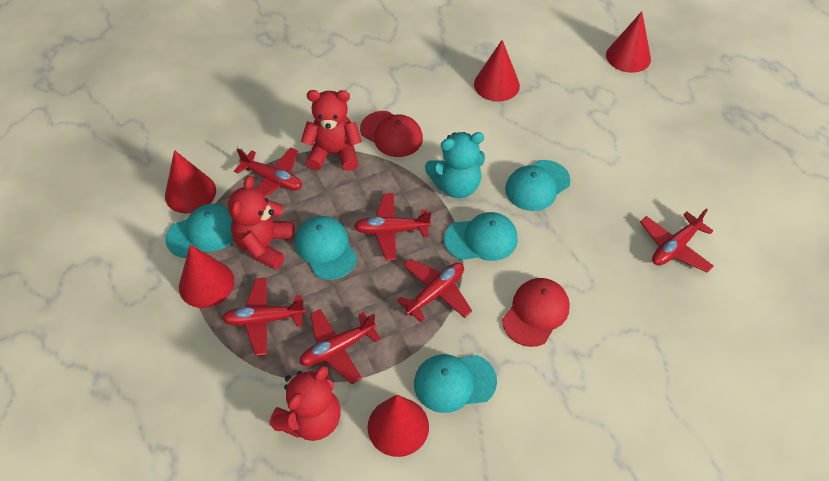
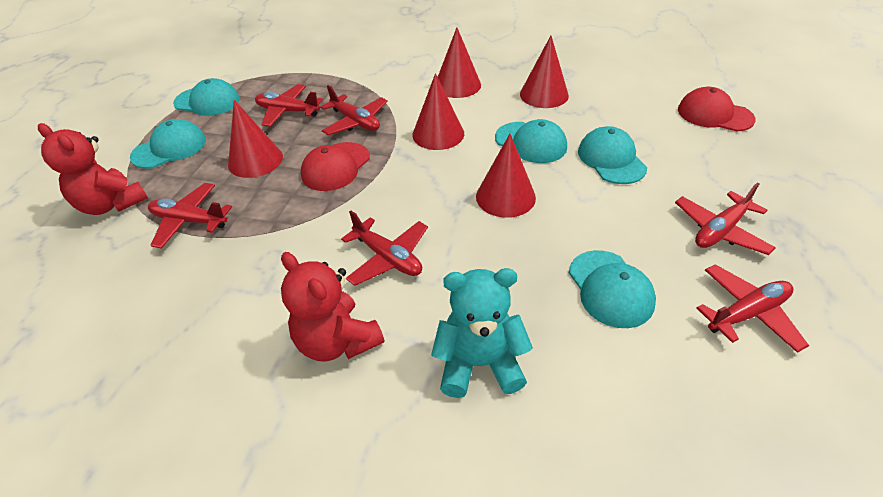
red teddy bear: [228,176,294,270] [269,366,341,441] [301,90,362,171] = 3 -> [38,123,148,215] [281,252,384,362] = 2

